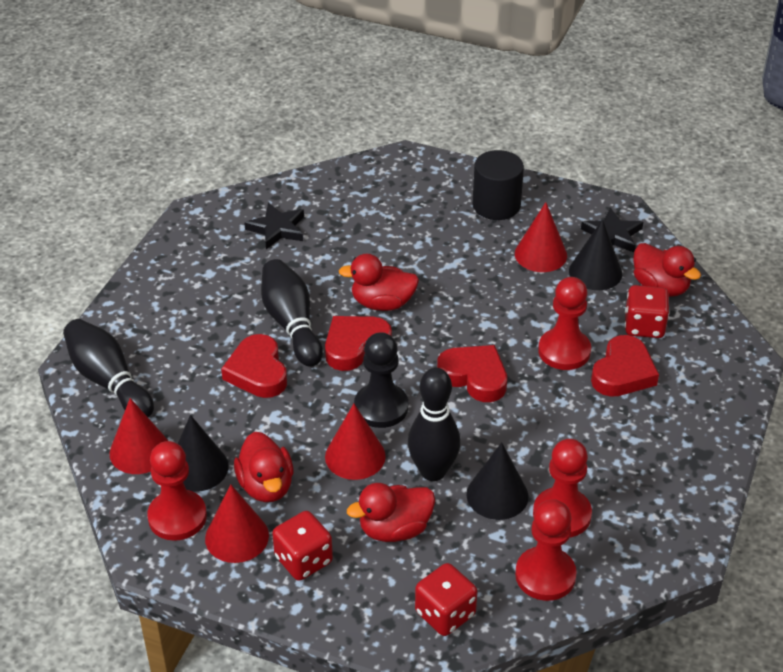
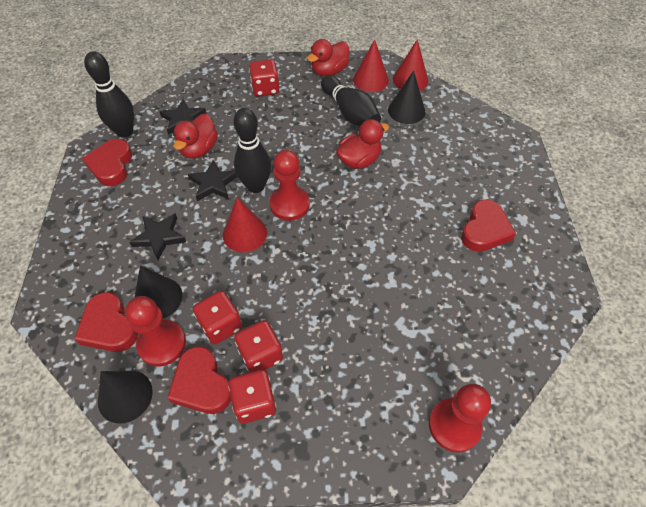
black cylinder: [472,150,524,220] = 1 -> none = 0
black pawn: [354,332,408,428] = 1 -> none = 0
black star: [244,203,304,249] [581,208,643,253] = 2 -> [129,213,186,260] [159,99,207,135] [188,160,237,201] = 3
red cone: [109,398,168,474] [205,484,269,563] [325,404,386,480] [515,202,567,272] = 4 -> [223,197,267,252] [353,39,389,92] [393,39,428,91] = 3
red dice: [272,511,333,581] [415,563,477,636] [625,285,670,338] = 3 -> [193,291,242,345] [228,370,276,424] [234,320,283,373] [249,59,279,97] = 4
red duck: [234,432,293,502] [339,254,419,311] [347,483,435,542] [633,243,701,297] = 4 -> [173,114,218,159] [307,39,349,76] [336,119,389,169] = 3
red pawn: [147,441,207,541] [515,499,577,601] [533,439,592,538] [538,277,591,370] = 4 -> [125,296,186,367] [270,150,310,221] [429,384,491,453] = 3

